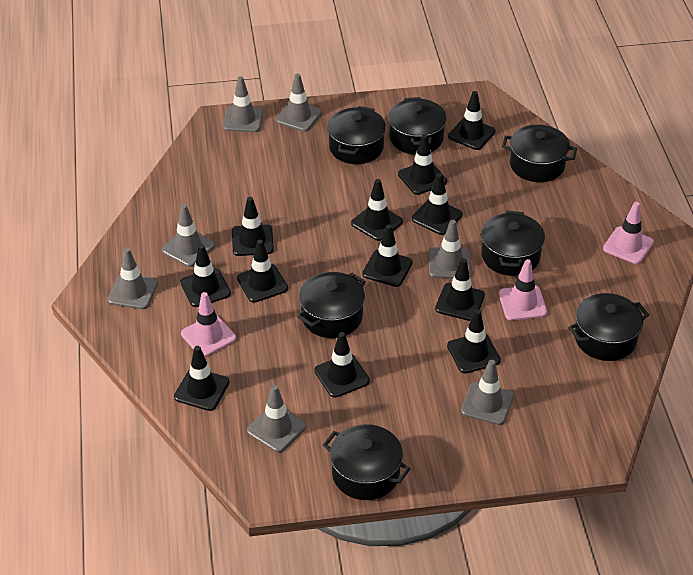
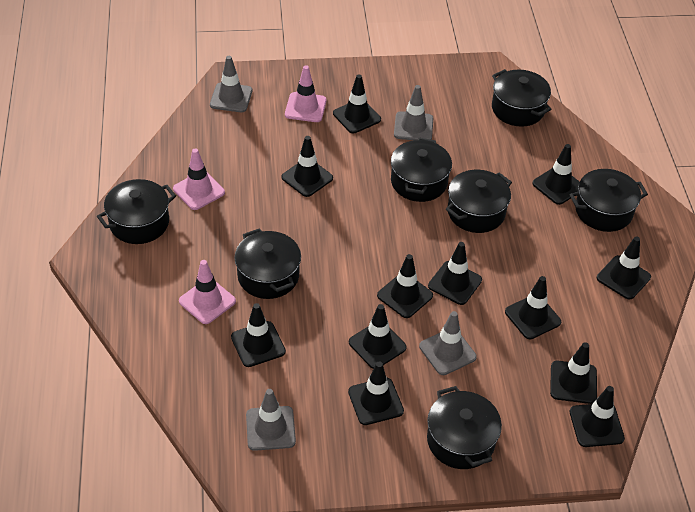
grey traffic cone: [108,248,158,309] [162,204,215,267] [223,76,263,132] [247,385,306,452] [276,73,322,132] [429,220,471,279] [461,360,514,425] = 7 -> [210,56,252,112] [246,389,296,451] [394,85,433,140] [419,311,477,375] = 4

